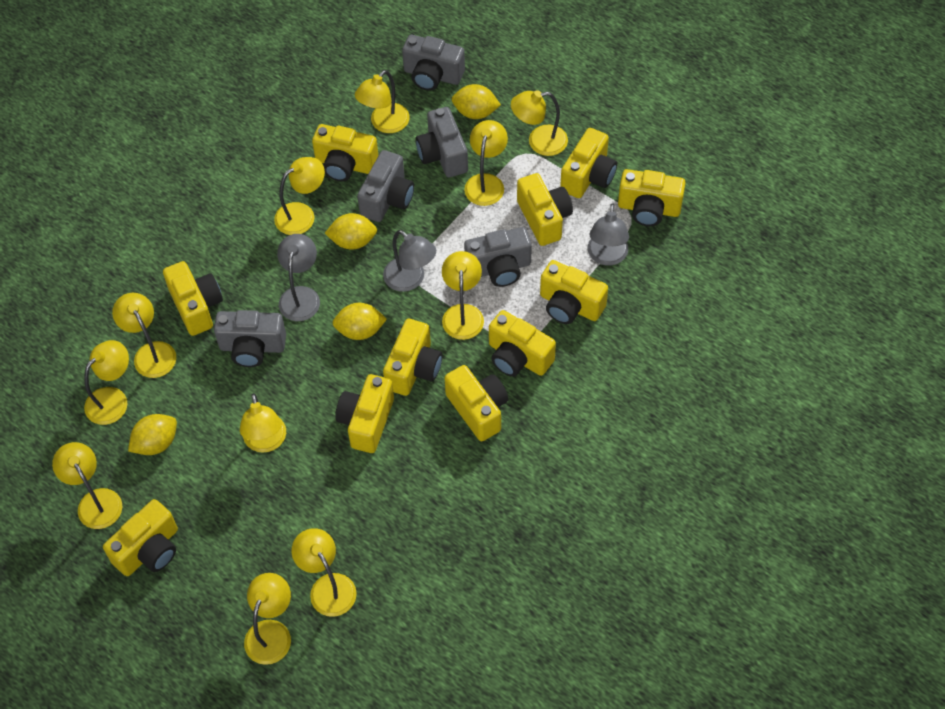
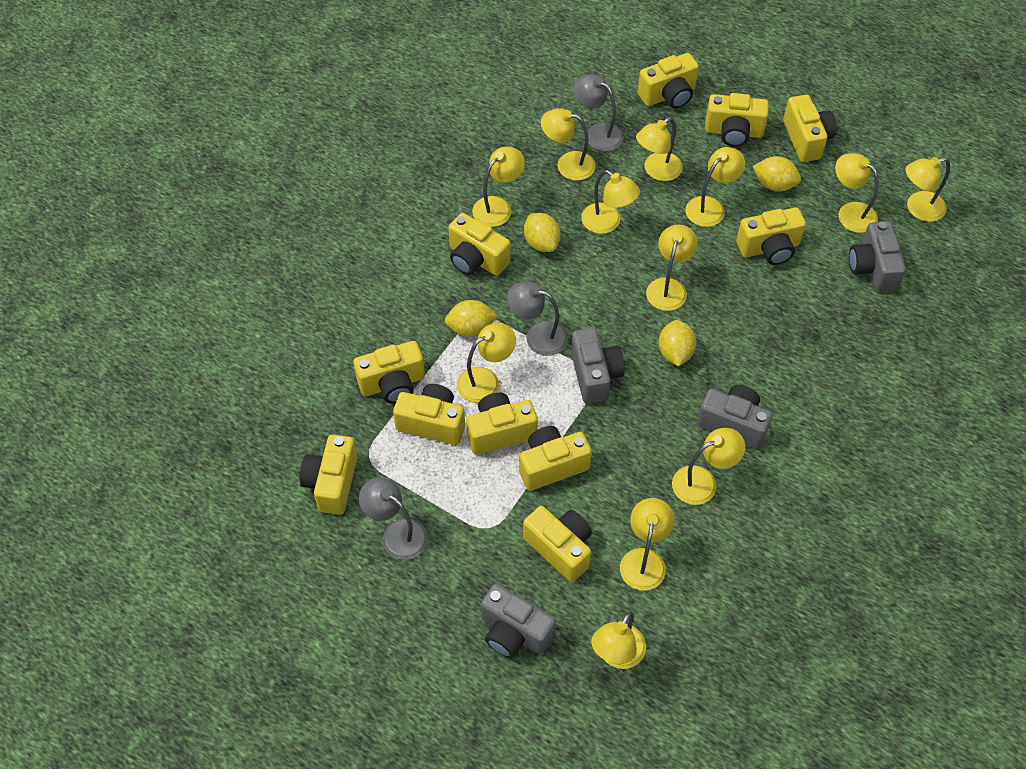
grey camera: [214,310,286,367] [357,150,414,222] [402,35,465,91] [416,107,468,177] [464,227,532,287] = 5 -> [481,584,556,658] [571,328,625,404] [697,385,773,449] [849,221,906,293] = 4
yellow lamp: [52,442,122,529] [84,340,129,425] [112,293,176,378] [240,393,286,453] [244,573,291,665] [274,157,325,235] [292,528,357,617] [355,70,410,133] [442,251,484,340] [464,120,508,206] [511,90,568,156] = 11 -> [457,323,516,403] [472,147,525,227] [541,108,596,181] [581,170,640,234] [591,612,646,669] [620,498,675,591] [636,117,683,181] [646,225,698,311] [672,428,745,505] [686,147,745,227] [835,153,878,233] [905,157,950,222] = 12

